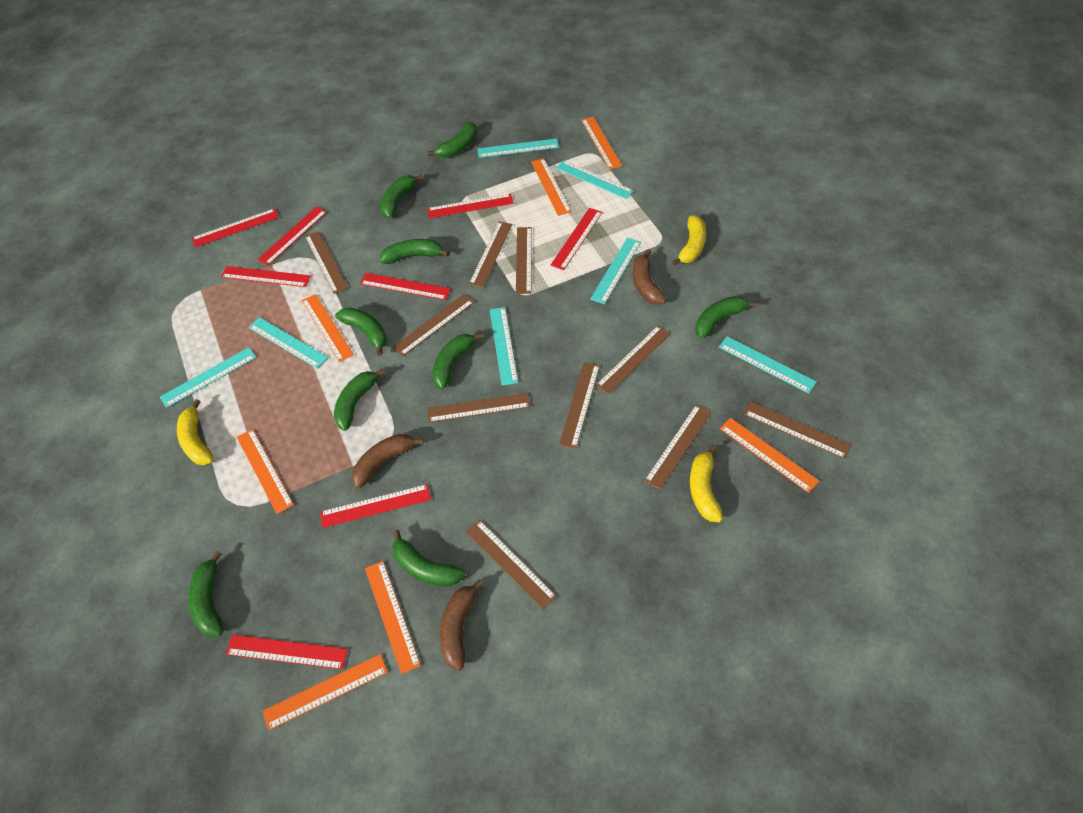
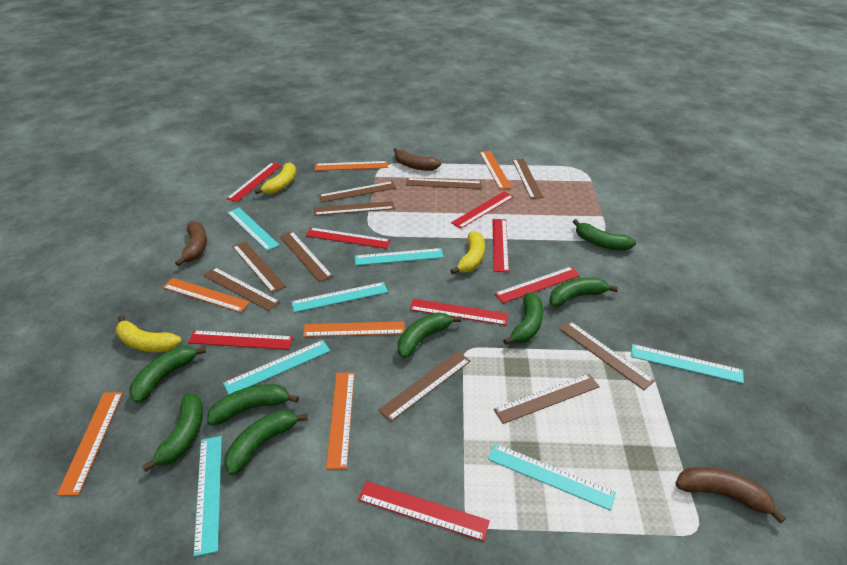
green banana: [189,551,223,637] [334,369,386,431] [335,307,387,356] [379,239,449,264] [381,174,424,218] [393,530,465,586] [427,122,477,158] [432,333,483,389] [695,296,758,339] = 9 -> [129,346,206,403] [142,393,203,472] [207,384,299,425] [224,411,307,475] [397,312,461,358] [503,293,543,345] [549,278,618,307] [573,219,636,250] = 8
orange ruler: [237,429,294,514] [263,654,388,731] [301,294,354,362] [365,561,421,674] [531,158,572,216] [581,117,622,170] [720,418,819,493] = 7 -> [57,392,123,496] [163,278,250,313] [303,321,405,337] [315,161,388,171] [326,372,355,469] [479,151,512,190] = 6

